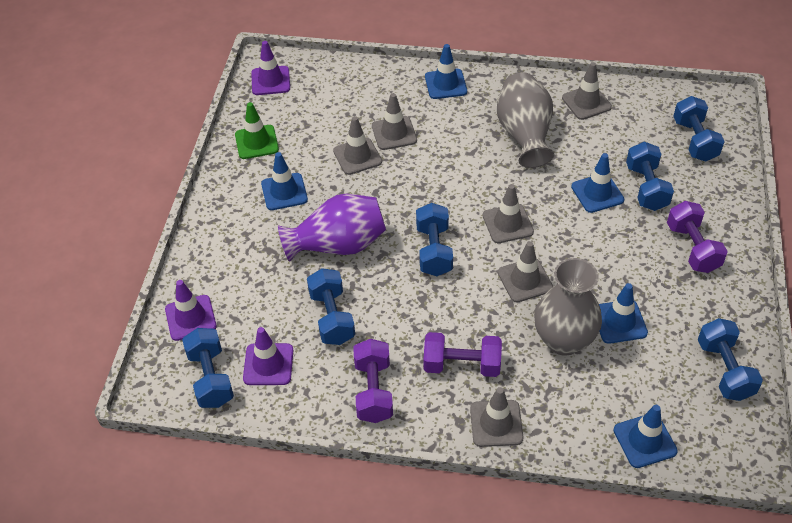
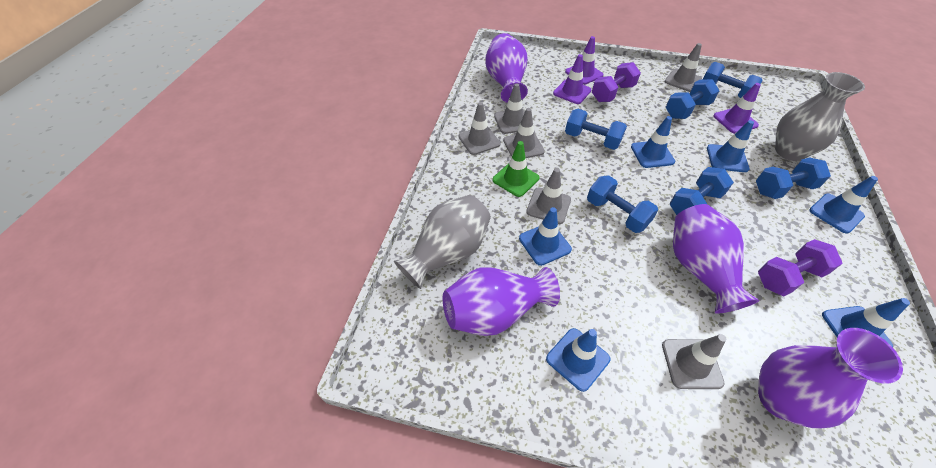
blue traffic cone: [261,152,308,210] [425,44,467,99] [571,153,624,213] [599,283,648,344] [613,405,678,468] = 5 -> [519,207,572,266] [546,328,610,392] [631,116,675,168] [707,120,754,172] [809,176,878,234] [822,298,910,347] = 6
purple dumbbell: [353,339,393,423] [423,332,502,377] [667,201,728,273] = 3 -> [592,62,641,102] [758,239,843,296] = 2
purple vase: [278,194,386,262] = 1 -> [443,267,560,336] [485,33,528,103] [673,204,760,314] [758,328,903,428] = 4

